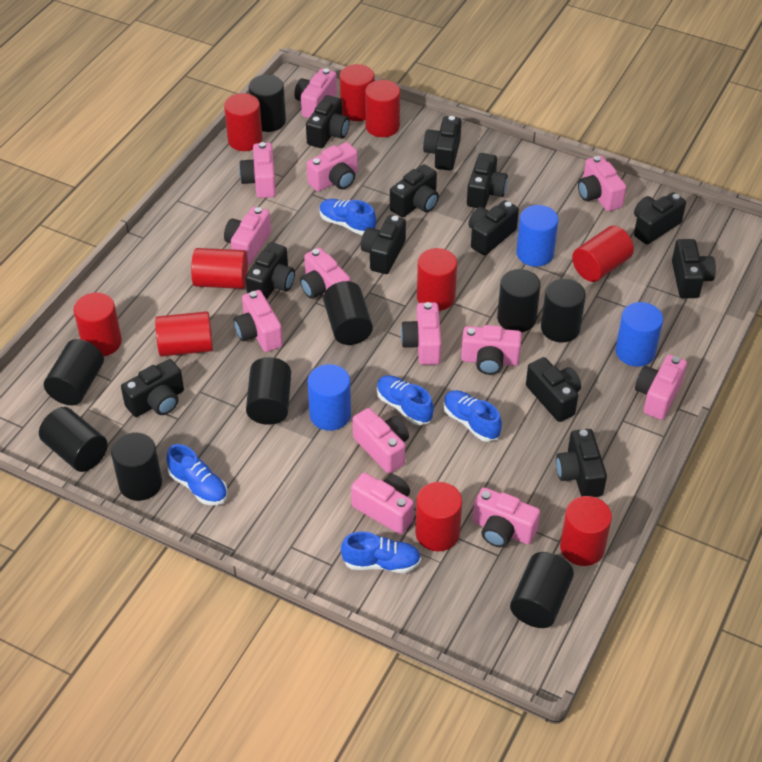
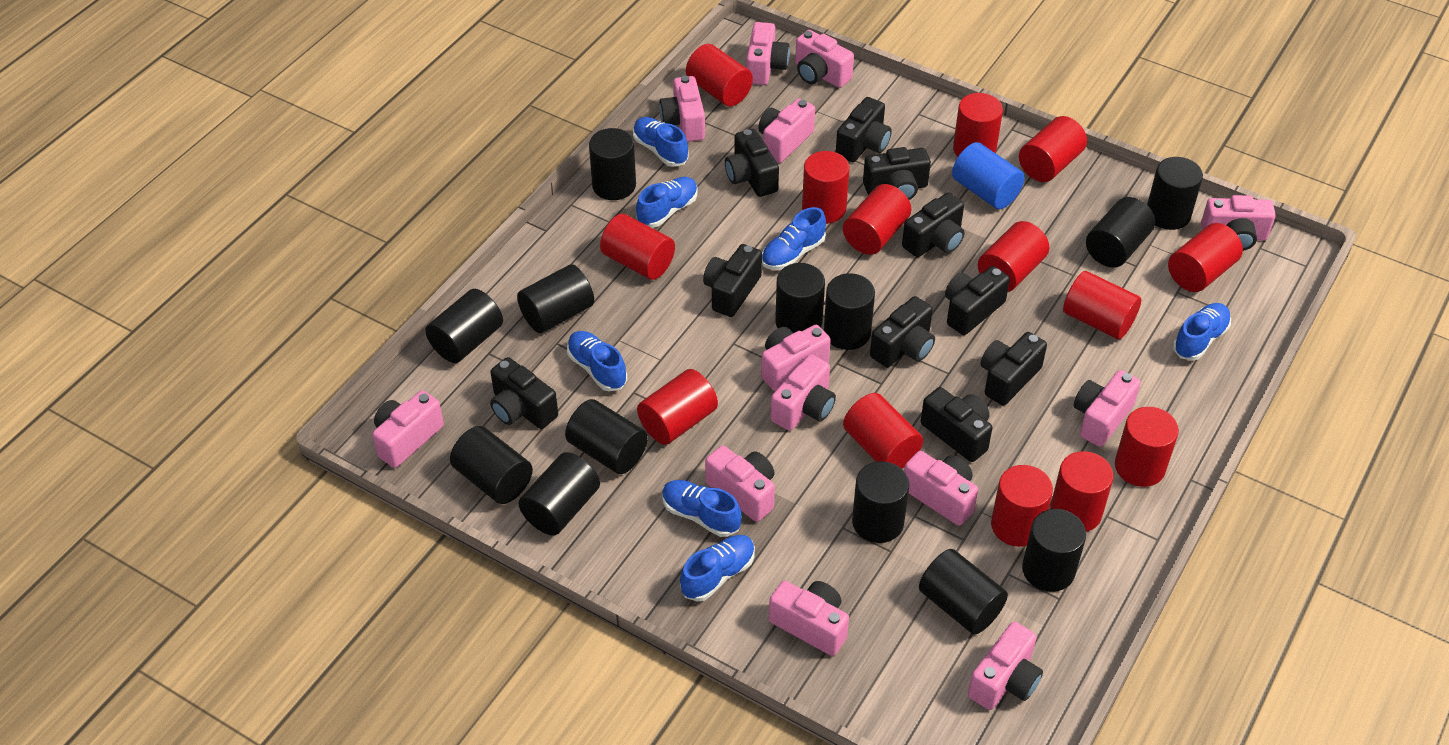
black camera: [121,359,184,417] [245,242,295,300] [306,95,349,148] [361,215,406,274] [390,164,439,218] [423,116,461,171] [467,153,508,208] [468,200,519,255] [526,357,581,422] [556,429,607,497] [634,192,686,245] [672,239,716,298] = 12 -> [490,357,558,429] [703,244,762,317] [725,129,779,197] [836,97,892,162] [863,147,931,200] [870,296,935,367] [902,192,965,257] [921,387,992,462] [945,266,1010,335] [981,332,1047,406] = 10
black cylinder: [39,407,108,472] [44,339,104,406] [111,432,162,501] [246,357,291,425] [249,75,286,132] [323,281,373,345] [497,269,541,332] [510,552,574,628] [541,279,586,343] = 9 -> [425,289,503,363] [450,426,533,504] [517,264,594,333] [518,452,600,536] [565,399,648,474] [589,128,636,200] [775,263,825,333] [824,273,875,350] [852,461,909,543] [919,549,1008,635] [1022,509,1086,592] [1086,197,1155,268] [1147,157,1203,230] = 13
blue cylinder: [307,364,351,431] [516,205,558,267] [615,302,663,367] = 3 -> [952,142,1025,209] = 1
blue shoe: [166,444,228,505] [320,199,376,235] [341,532,421,573] [376,375,434,425] [443,390,502,442] = 5 -> [567,331,627,391] [633,117,689,167] [636,177,698,228] [662,480,742,537] [680,535,755,601] [762,207,826,270] [1173,303,1231,361] = 7
red cylinder: [74,293,122,357] [155,311,213,357] [191,248,248,289] [224,93,263,151] [340,64,375,121] [365,80,400,137] [415,482,462,551] [417,248,457,311] [560,496,612,566] [572,226,634,282] = 10 -> [600,214,675,280] [637,369,718,445] [686,44,753,106] [802,151,849,224] [843,184,911,255] [843,393,923,469] [953,93,1003,157] [978,221,1049,292] [991,465,1053,547] [1019,116,1087,182] [1050,451,1114,532] [1063,271,1141,339] [1115,407,1179,487] [1168,223,1243,292] = 14

